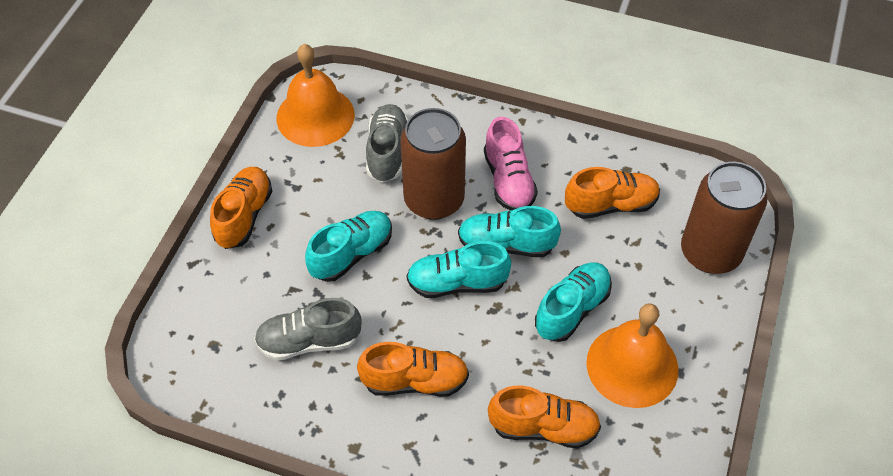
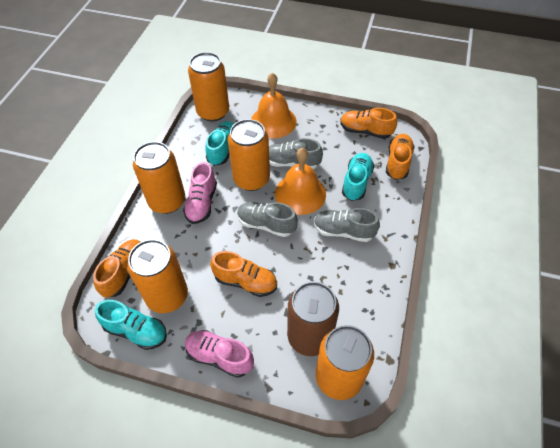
brown can: [400,108,466,220] [681,162,768,274] = 2 -> [287,282,339,356] = 1
grey shoe: [254,298,361,360] [366,104,408,183] = 2 -> [237,202,298,237] [269,138,323,169] [314,208,380,242] = 3
orange can: none = 0 -> [127,239,188,313] [133,142,185,214] [188,52,229,122] [228,119,270,191] [316,325,374,400] = 5
pink shoe: [484,117,538,210] = 1 -> [183,162,217,224] [185,330,254,378] = 2
turquoise shoe: [305,211,392,282] [407,241,511,298] [458,206,561,257] [535,262,612,342] = 4 -> [95,300,167,350] [206,121,234,166] [342,153,374,201] = 3

